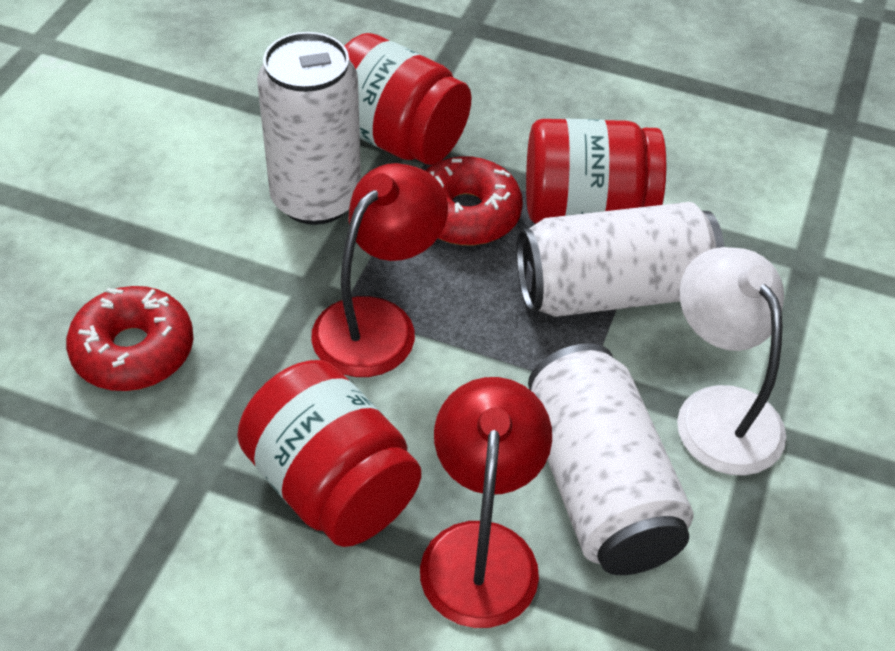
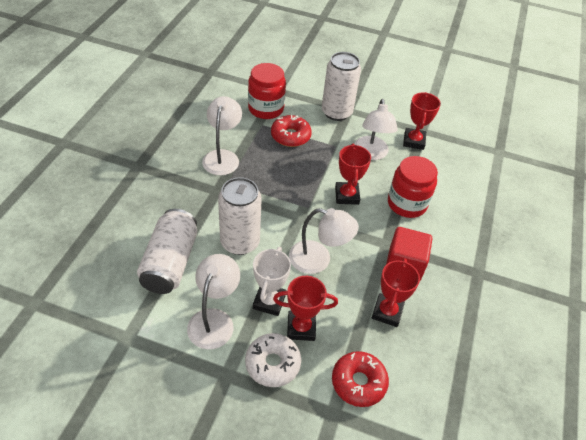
red cube: none = 0 -> [386,227,432,281] = 1
red jar: [237,360,421,547] [345,33,472,165] [526,119,666,224] = 3 -> [248,63,286,119] [388,156,438,218] = 2
red lamp: [311,163,448,377] [420,377,552,628] = 2 -> none = 0
red trophy: none = 0 -> [273,276,338,341] [335,144,371,205] [372,258,420,327] [403,92,441,150] = 4
white donut: none = 0 -> [245,333,301,387] = 1
white lamp: [677,247,786,476] = 1 -> [187,254,240,349] [202,96,242,175] [289,208,359,274] [354,99,398,160] = 4
white trophy: none = 0 -> [253,247,291,316] = 1

